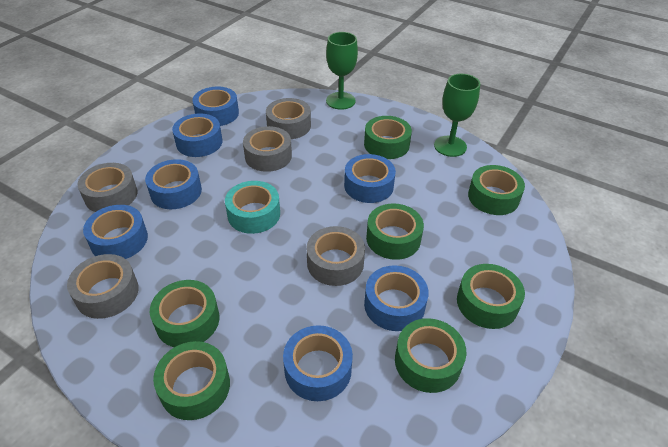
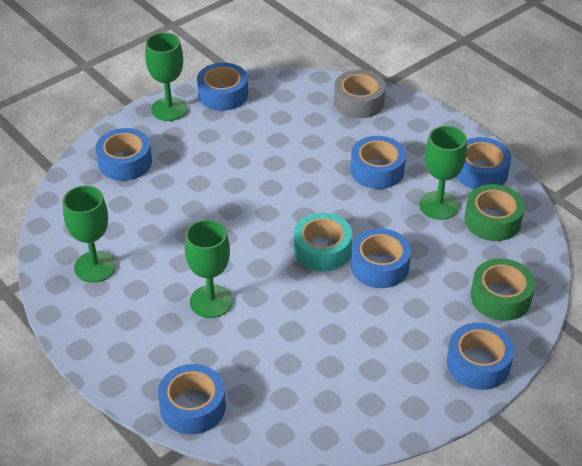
green goblet: [326,32,358,110] [434,74,480,157] = 2 -> [63,185,116,283] [145,32,188,121] [185,220,233,318] [419,126,467,220] = 4
green tape: [150,280,220,347] [153,341,230,420] [364,116,412,159] [366,203,424,260] [395,318,466,393] [457,264,525,329] [468,165,525,215] = 7 -> [465,184,525,241] [471,258,535,321] = 2
grey tape: [67,254,139,319] [78,163,137,212] [243,126,292,172] [266,98,311,139] [307,226,365,286] = 5 -> [334,70,386,118] = 1

